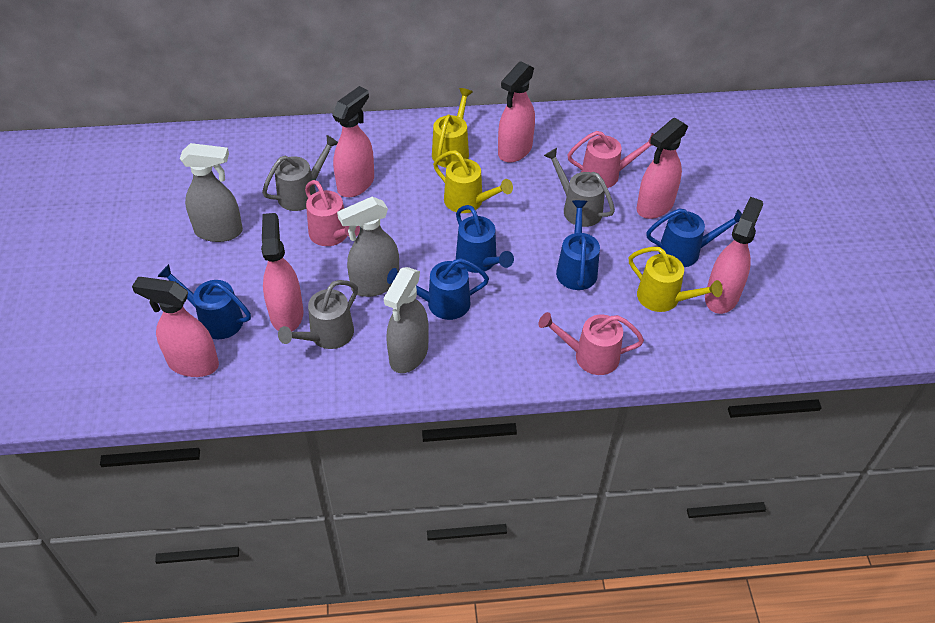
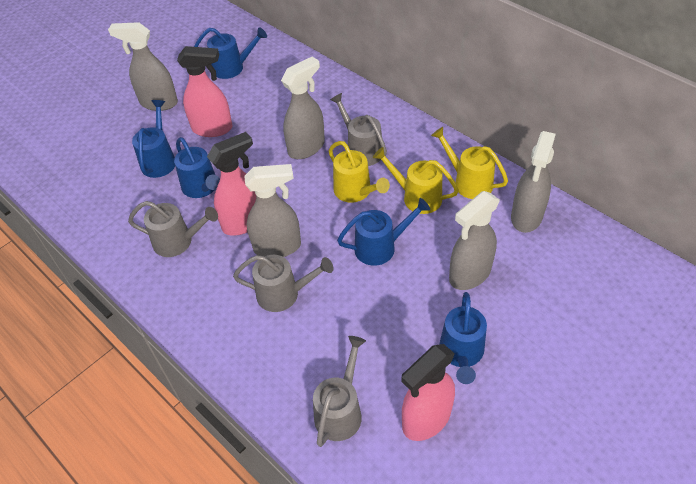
grey spray bottle: [180,143,243,242] [337,197,399,297] [384,267,429,373] = 3 -> [108,22,178,111] [244,164,301,257] [281,57,325,159] [449,191,500,290] [511,131,556,233] = 5
grey watering can: [262,135,338,211] [278,280,358,349] [544,148,615,227] = 3 -> [128,201,218,257] [233,255,333,312] [313,336,366,447] [330,93,387,166] = 4
pink spray bottle: [132,277,219,377] [261,213,304,332] [332,86,374,197] [498,61,535,163] [636,118,688,219] [705,197,763,314] = 6 -> [177,46,232,137] [207,132,256,236] [402,344,455,441] = 3
pink watering can: [305,180,360,246] [538,312,644,375] [567,131,654,188] = 3 -> none = 0

